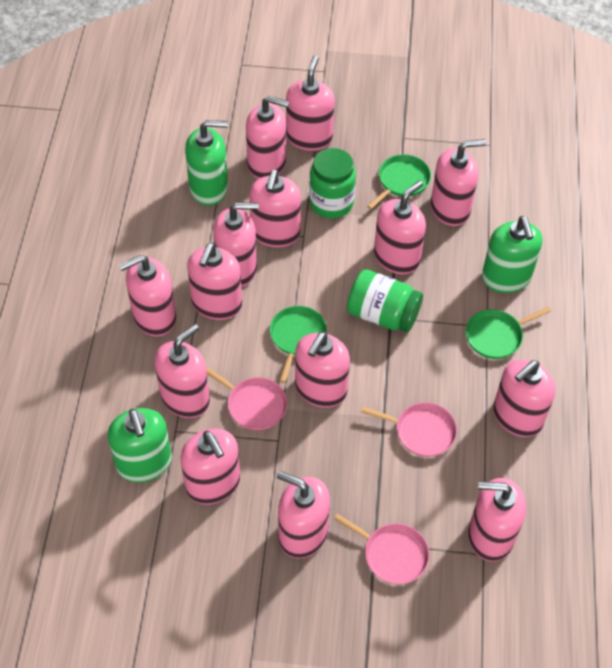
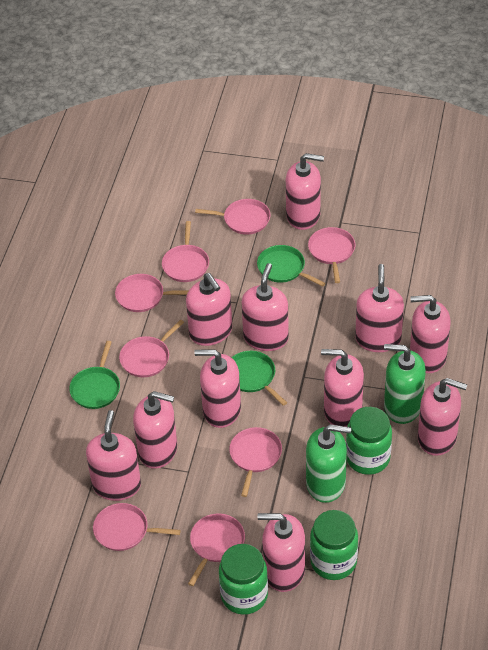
green jar: [309,148,356,218] [347,269,423,333] = 2 -> [219,544,268,615] [310,510,358,580] [346,407,392,475] = 3
green soap dispenser: [108,408,172,483] [185,120,228,206] [482,216,543,293] = 3 -> [306,424,351,503] [384,344,426,424] = 2
pink pan: [206,367,287,430] [334,514,430,584] [361,402,457,457] = 3 -> [93,503,181,551] [115,274,189,312] [119,319,184,377] [162,221,209,282] [188,514,245,586] [195,199,270,235] [229,427,282,497] [308,227,355,283] = 8
pink soap dispenser: [119,255,176,336] [154,324,210,418] [180,429,240,505] [187,243,242,320] [213,202,259,287] [246,96,289,179] [249,169,301,247] [277,471,330,559] [286,55,335,151] [295,332,350,408] [374,180,426,274] [431,139,486,226] [468,478,526,561] [493,359,556,437] = 14 -> [86,410,141,501] [133,391,177,469] [186,273,232,346] [194,349,241,428] [242,263,289,351] [257,513,305,592] [286,153,324,230] [321,349,364,427] [355,264,404,352] [410,295,451,373] [418,378,467,456] = 11

